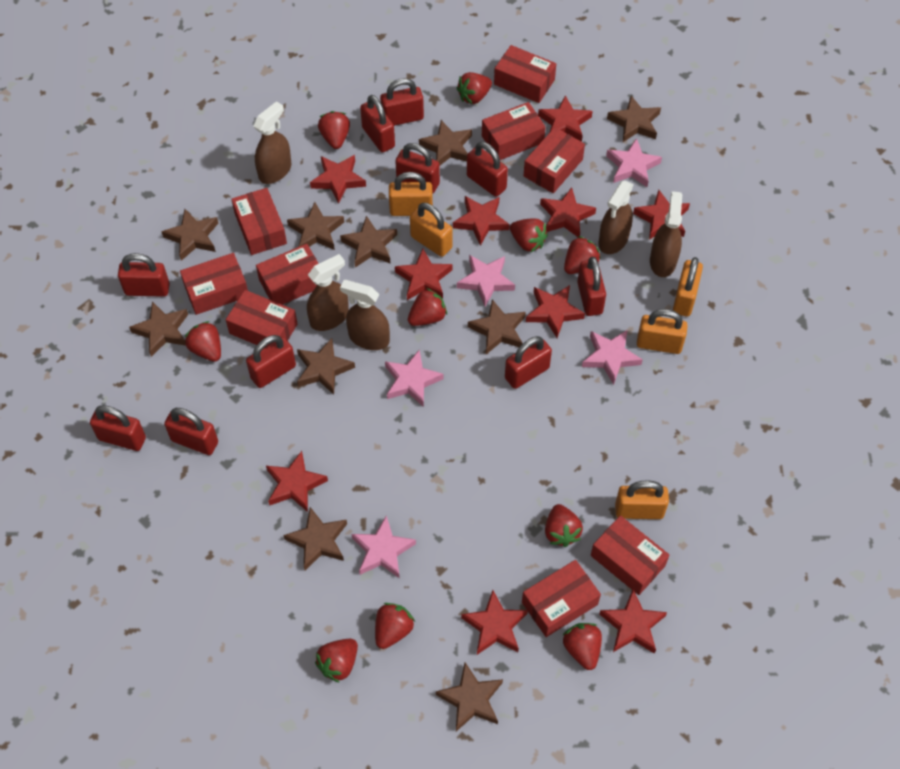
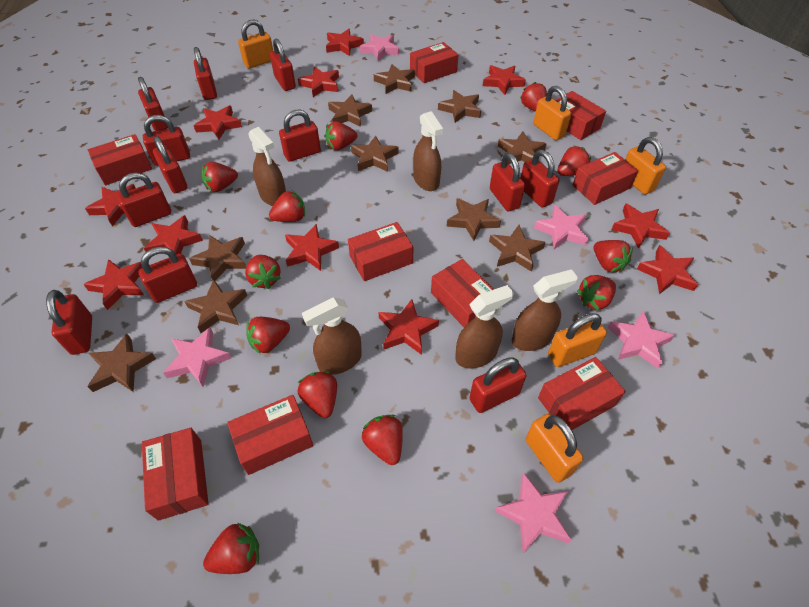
red padlock: [90,405,146,451] [118,253,170,297] [164,408,218,455] [246,335,296,388] [360,95,395,152] [380,78,424,126] [395,143,440,194] [467,142,508,197] [505,336,552,389] [577,257,606,316] = 10 -> [46,290,92,355] [117,172,172,227] [138,77,168,131] [139,247,197,303] [143,115,190,166] [153,136,188,193] [194,47,217,100] [270,38,296,91] [279,109,321,162] [469,357,526,413] [490,153,525,211] [521,150,559,208] = 12
red star: [266,451,328,512] [310,155,366,204] [395,249,453,300] [453,196,510,246] [461,590,528,655] [526,285,585,338] [538,95,593,142] [540,187,596,238] [599,589,667,654] [633,190,690,240] = 10 -> [83,259,144,310] [85,184,136,227] [144,215,203,255] [193,105,242,139] [285,224,339,271] [298,66,339,97] [326,29,364,56] [379,299,439,355] [483,65,526,95] [611,203,670,249] [637,245,698,294] = 11
red strawberry: [185,321,221,362] [315,639,358,683] [318,111,350,149] [375,603,415,649] [408,288,447,326] [456,72,492,104] [510,218,548,252] [545,504,583,547] [562,623,602,670] [564,236,601,274] = 10 -> [202,162,238,192] [203,522,259,574] [245,255,281,289] [246,317,290,354] [269,190,305,222] [298,371,337,418] [325,121,357,151] [362,415,403,465] [520,82,547,112] [557,146,591,176] [577,275,616,311] [594,240,633,273] = 12

